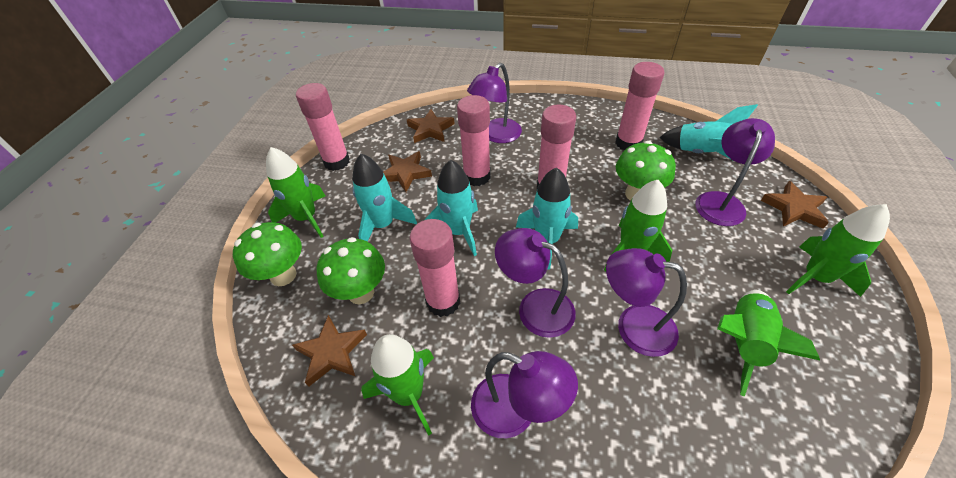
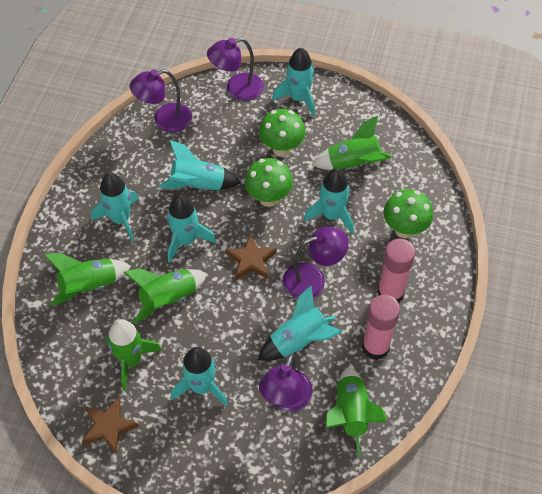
brown star: [292,315,367,387] [383,151,432,192] [407,109,455,143] [761,181,829,229] = 4 -> [82,397,139,454] [225,234,277,280] = 2
pink glue stick: [296,83,350,171] [410,219,460,317] [457,95,491,186] [537,105,576,188] [615,62,664,150] = 5 -> [362,295,400,360] [377,239,415,303] = 2
purple lamp: [467,63,522,143] [471,351,578,438] [495,228,576,338] [606,248,687,357] [695,118,775,226] = 5 -> [130,69,192,132] [207,38,264,101] [259,354,312,411] [283,227,349,299] = 4
turquoise rocket: [352,154,417,242] [425,160,478,256] [516,167,578,270] [659,104,758,161] = 4 -> [91,172,139,242] [158,140,241,191] [167,194,216,263] [171,347,228,407] [258,285,342,361] [272,48,315,117] [304,168,354,234] = 7

